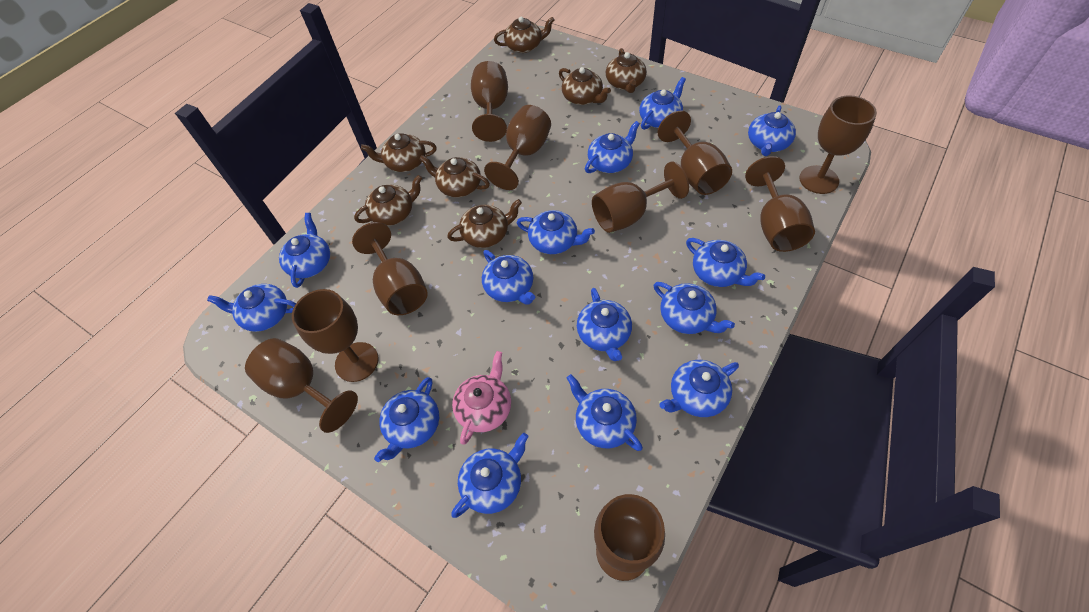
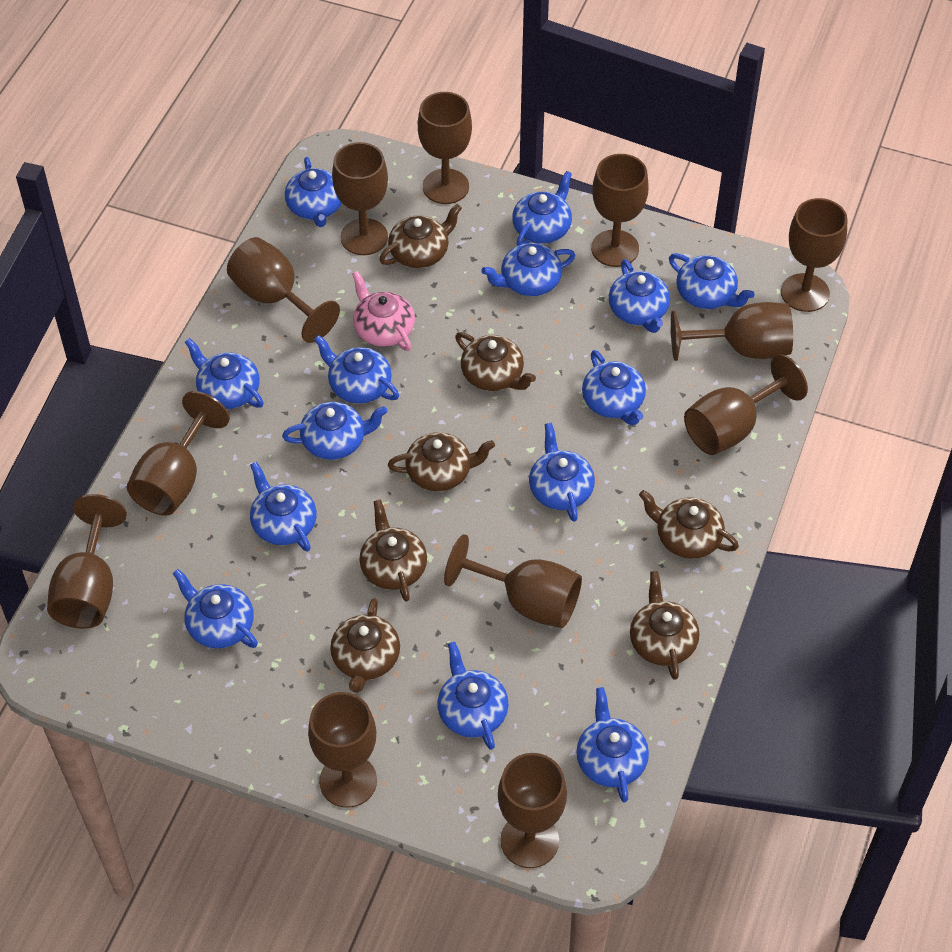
brown goblet: [245,338,358,433] [292,289,379,382] [352,222,428,315] [471,61,508,142] [484,105,551,190] [592,162,689,233] [594,494,665,581] [657,111,732,195] [745,156,815,252] [799,95,877,194] = 10 -> [47,494,127,629] [127,391,230,516] [227,237,340,343] [308,692,377,808] [332,142,388,255] [418,92,472,204] [444,534,582,628] [498,753,567,868] [591,154,648,267] [671,302,793,361] [684,354,808,455] [781,198,847,312] = 12

